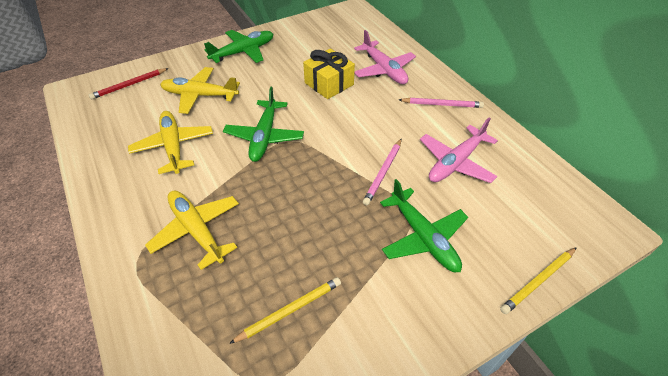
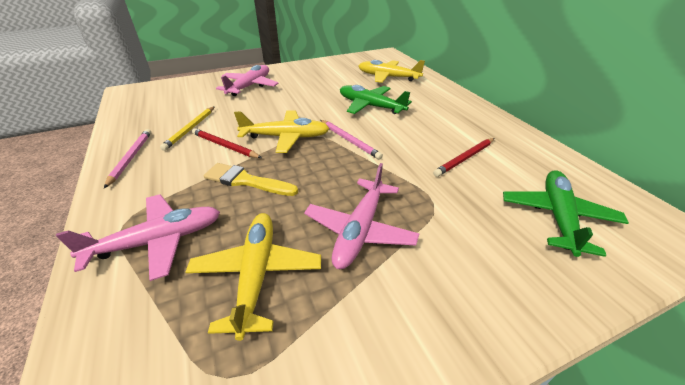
green plane: [204,30,273,63] [223,87,304,162] [380,179,468,272] = 3 -> [340,85,412,114] [503,170,629,257] = 2
pink plane: [354,30,416,84] [420,118,498,183] = 2 -> [56,194,220,281] [216,65,278,96] [304,163,420,269] = 3
red pencil: [89,68,169,100] = 1 -> [192,128,262,158] [433,138,495,177] = 2
yellow brush: none = 0 -> [204,163,298,196] = 1
yellow gift: [303,49,355,99] = 1 -> none = 0
yellow pencil: [229,277,341,344] [500,247,577,314] = 2 -> [160,106,215,151] = 1

